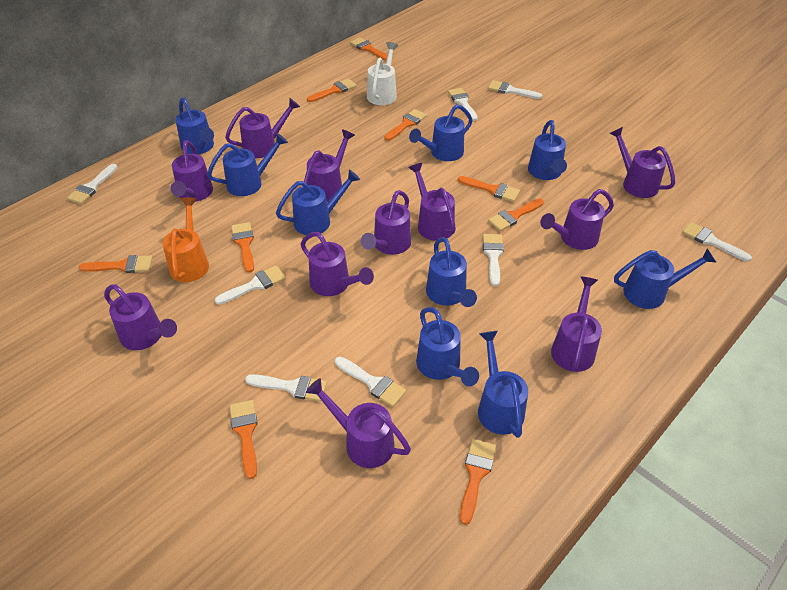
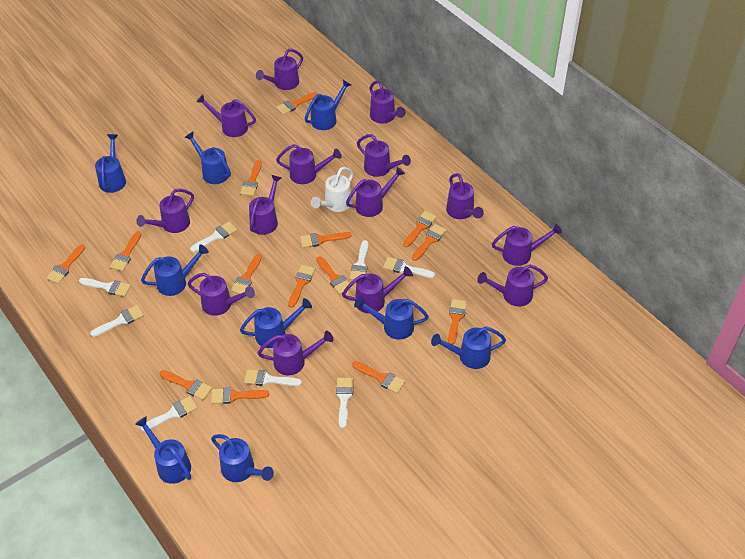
orange brush: [79,255,153,273] [230,400,258,479] [231,222,254,273] [307,78,357,102] [350,37,388,61] [384,109,427,141] [458,176,520,202] [460,439,496,525] [488,198,544,231] = 9 -> [46,244,85,284] [110,231,141,271] [160,370,212,400] [211,387,269,404] [231,254,262,294] [240,160,262,196] [276,92,318,115] [288,265,315,308] [300,232,352,248] [316,257,352,294] [352,361,405,393] [403,211,437,247] [412,224,447,261] [448,299,467,345] = 14
orange watering can: [162,198,209,282] = 1 -> none = 0
purple watering can: [104,284,177,350] [171,140,213,202] [225,98,300,158] [301,232,374,296] [304,129,355,202] [306,378,411,468] [361,190,411,255] [409,163,456,241] [540,189,614,250] [551,277,602,372] [609,127,675,198] = 11 -> [136,189,194,233] [188,273,255,316] [196,94,256,137] [249,175,282,235] [256,49,303,90] [258,331,334,375] [276,144,342,184] [342,266,413,313] [346,167,405,217] [357,134,411,177] [369,80,405,123] [446,173,484,219] [477,265,548,307] [492,223,562,266] = 14

